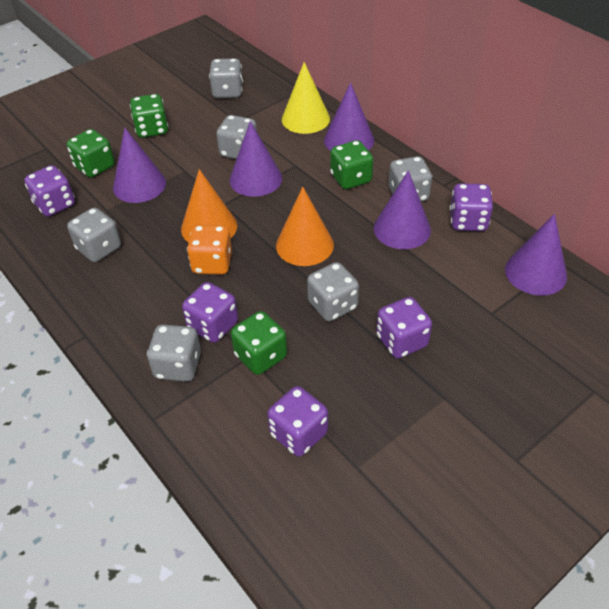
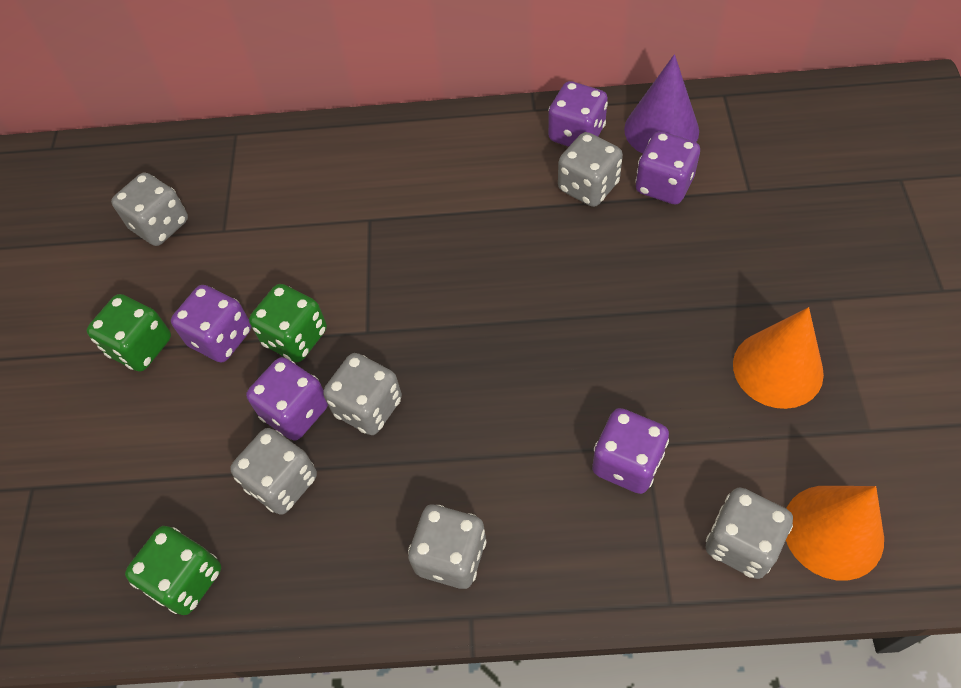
green dice: [67,129,115,178] [130,94,168,138] [231,311,287,375] [330,140,373,189] = 4 -> [87,294,171,372] [125,526,221,615] [249,284,327,362] = 3
orange dice: [187,225,232,275] = 1 -> none = 0
purple cone: [113,128,166,203] [230,121,282,197] [324,82,374,151] [374,170,431,249] [505,214,567,295] = 5 -> [624,54,699,154] = 1
yellow cone: [282,62,330,134] = 1 -> none = 0

